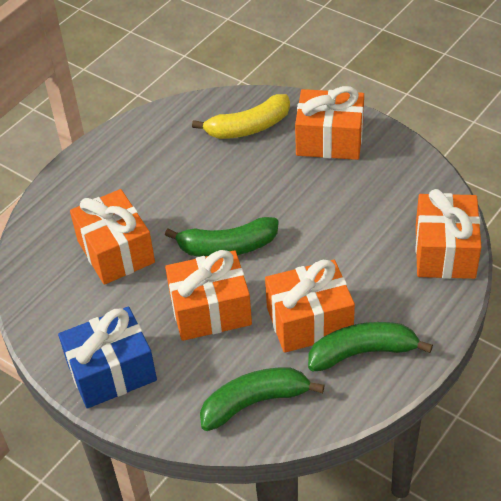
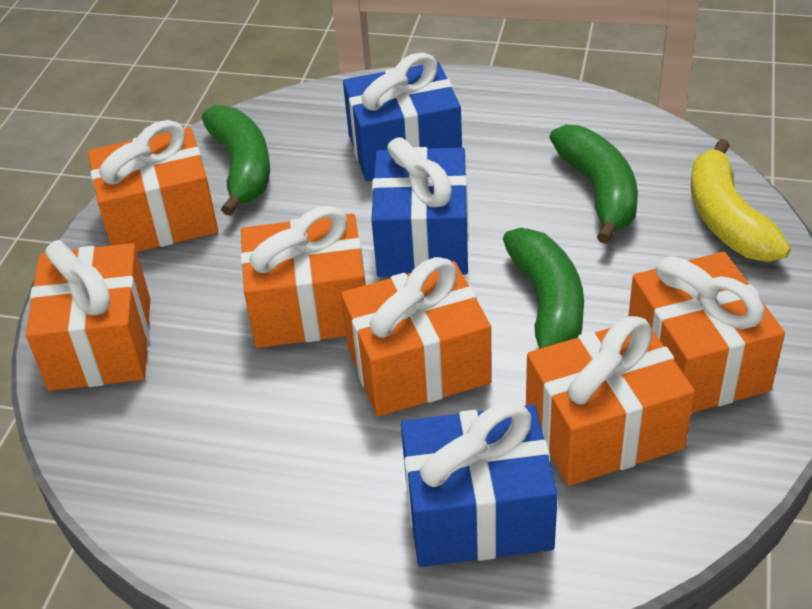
blue gift: [58,307,157,409] = 1 -> [343,52,462,181] [371,137,469,277] [401,402,558,567] = 3
orange gift: [70,189,155,285] [165,250,252,341] [265,260,355,353] [295,86,364,160] [415,189,481,279] = 5 -> [26,240,150,391] [88,120,218,252] [240,206,366,348] [341,257,492,417] [526,316,695,486] [628,252,785,413] = 6

